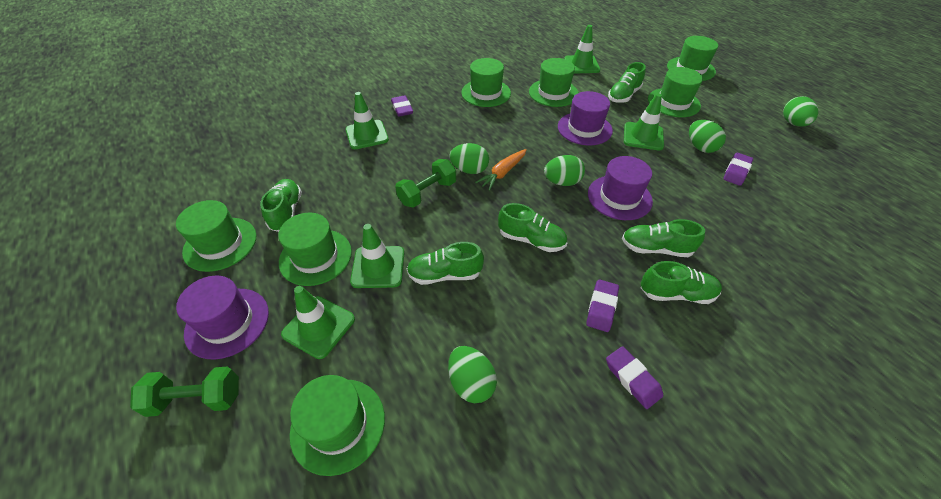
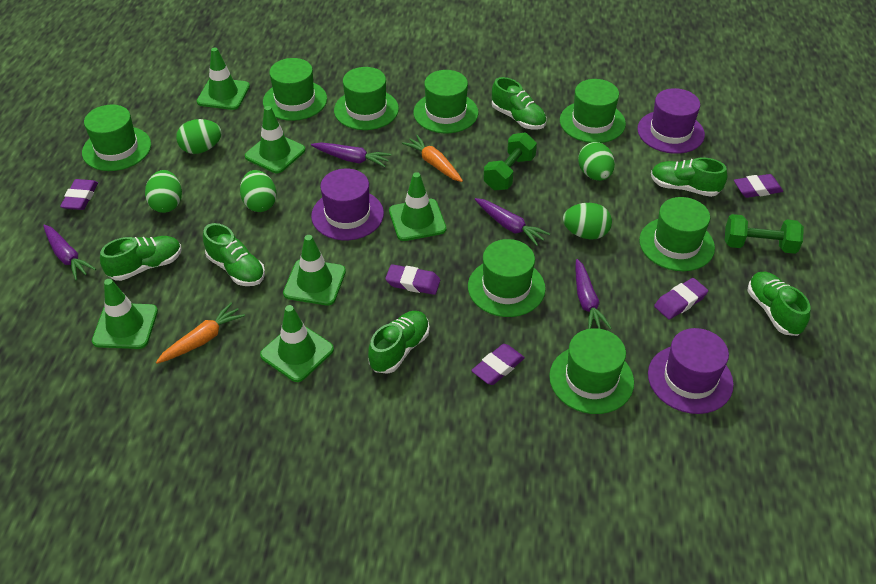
green hat: [176,200,256,272] [278,213,352,286] [290,375,385,476] [461,58,511,107] [529,58,579,107] [648,67,703,117] [667,36,718,81] = 7 -> [82,105,151,171] [263,58,327,121] [334,67,399,130] [414,70,478,133] [468,239,546,317] [549,328,634,414] [560,79,626,143] [639,197,715,271] = 8
green traffic cone: [281,286,355,359] [345,92,389,149] [350,224,404,288] [564,25,600,74] [624,93,664,150] = 5 -> [92,279,158,349] [197,48,250,110] [245,106,305,173] [260,305,334,382] [283,235,346,305] [389,172,446,241] = 6
orange carrot: [475,149,527,191] = 1 -> [156,303,245,364] [402,135,463,182] = 2
purple carrot: none = 0 -> [43,225,96,280] [311,142,391,167] [475,198,550,246] [575,259,612,329] = 4
purple eraser: [391,95,413,117] [586,279,619,332] [606,346,663,409] [723,152,753,186] = 4 -> [60,179,98,210] [385,264,440,295] [471,344,525,385] [654,278,708,319] [734,174,783,198] = 5

